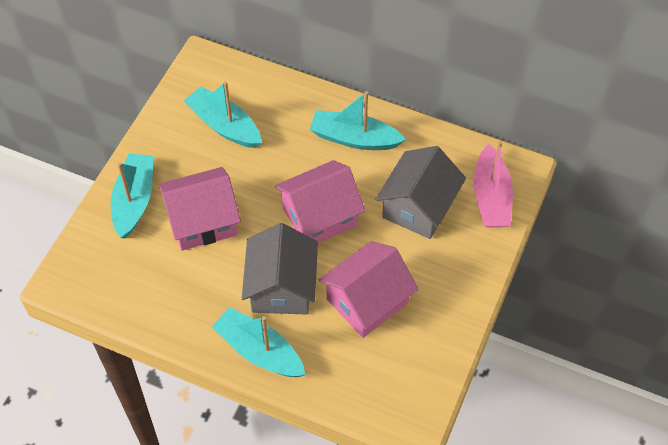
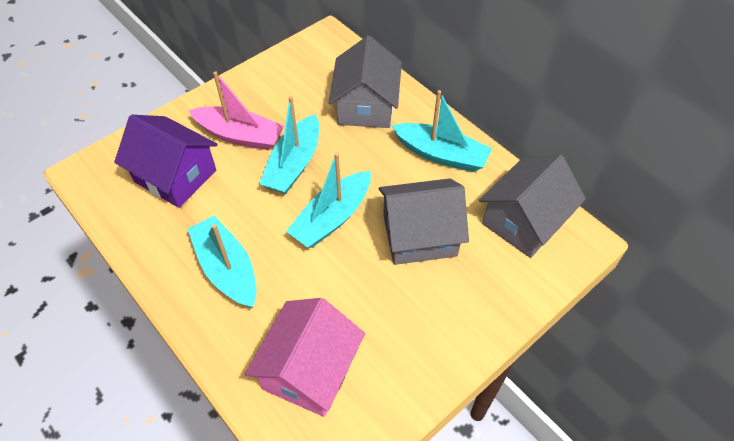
grey house: [242,223,318,315] [376,146,466,239] = 2 -> [329,36,402,128] [379,178,469,265] [479,155,586,258] = 3
pink house: [158,167,241,251] [275,160,365,243] [319,241,418,338] = 3 -> [245,298,365,417] = 1
purple house: none = 0 -> [114,115,217,208] = 1

